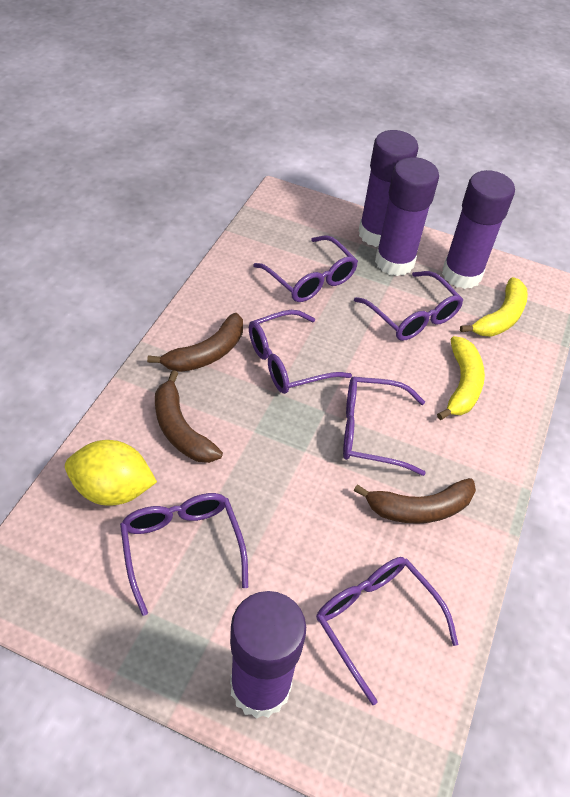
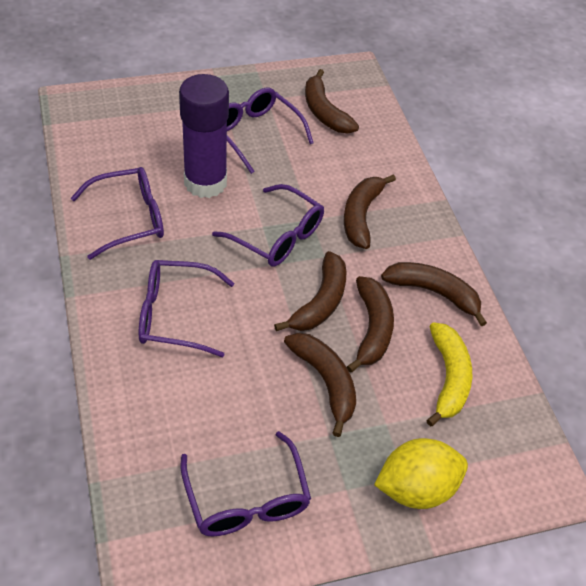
brown banana: [147,313,243,372] [155,370,223,463] [354,478,476,524] = 3 -> [274,251,346,331] [284,333,356,437] [305,69,359,133] [344,175,396,249] [347,276,394,373] [381,262,487,326] = 6
purple glasses: [120,493,248,616] [249,310,352,394] [253,235,358,302] [316,557,459,705] [343,377,426,476] [354,271,463,341] = 6 -> [71,167,164,260] [139,260,234,357] [180,431,311,537] [212,184,324,267] [227,88,313,174] = 5
purple glue stick: [230,591,306,719] [359,130,419,247] [375,157,439,276] [442,170,515,289] = 4 -> [179,74,229,198] = 1
yellow banana: [437,336,485,420] [460,277,528,337] = 2 -> [426,322,472,427] = 1

